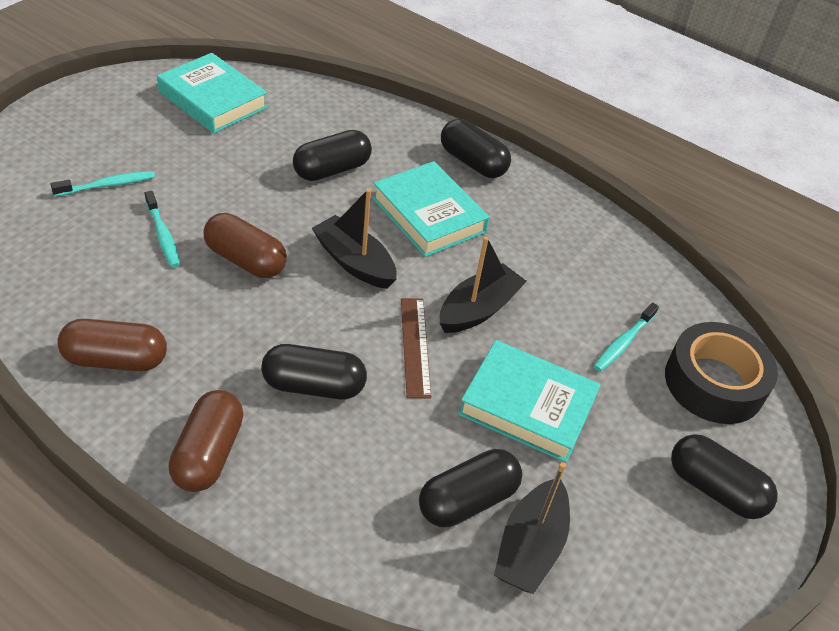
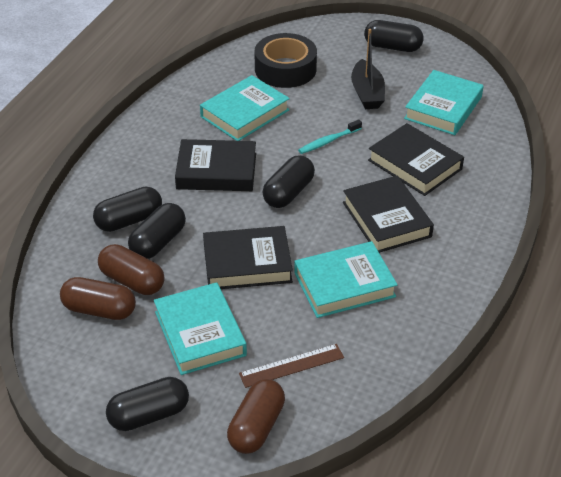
black boat: [312,189,397,289] [440,236,527,333] [494,462,570,594] = 3 -> [351,29,385,109] = 1
black book: none = 0 -> [175,139,256,191] [203,226,293,289] [343,176,434,253] [368,123,464,196] = 4
turquoise book: [157,53,268,134] [372,161,490,257] [458,340,601,463] = 3 -> [154,282,247,375] [200,75,290,141] [294,241,398,318] [404,70,484,135] = 4
turquoise toothbrush: [51,171,155,197] [145,191,180,268] [594,302,659,372] = 3 -> [298,120,362,154] = 1

